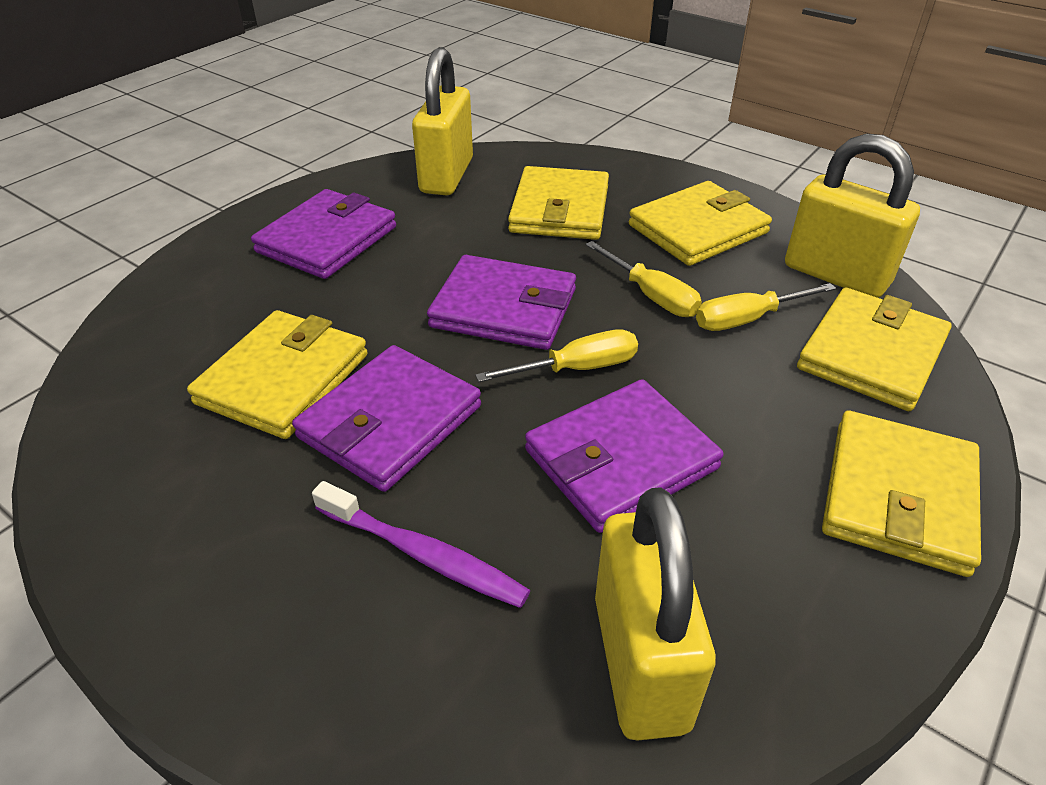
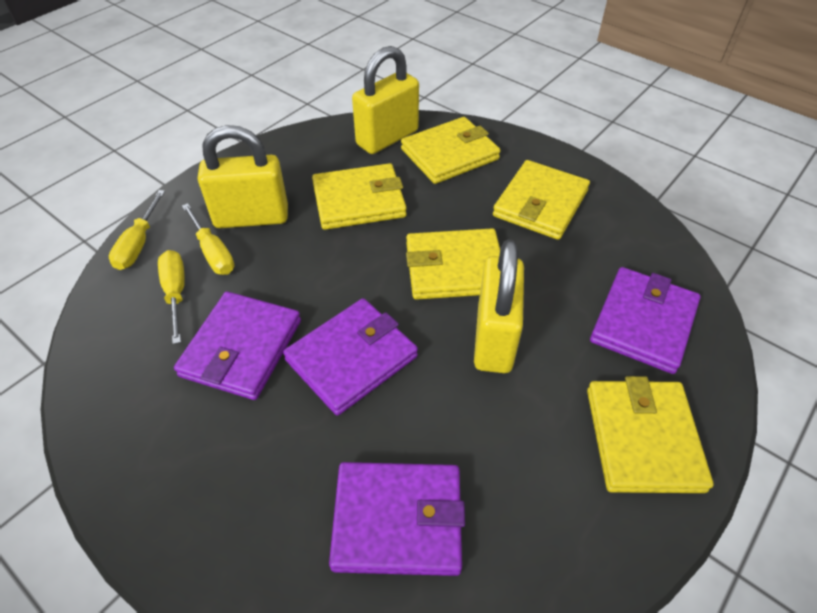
purple toothbrush: [312,481,530,608] = 1 -> none = 0

